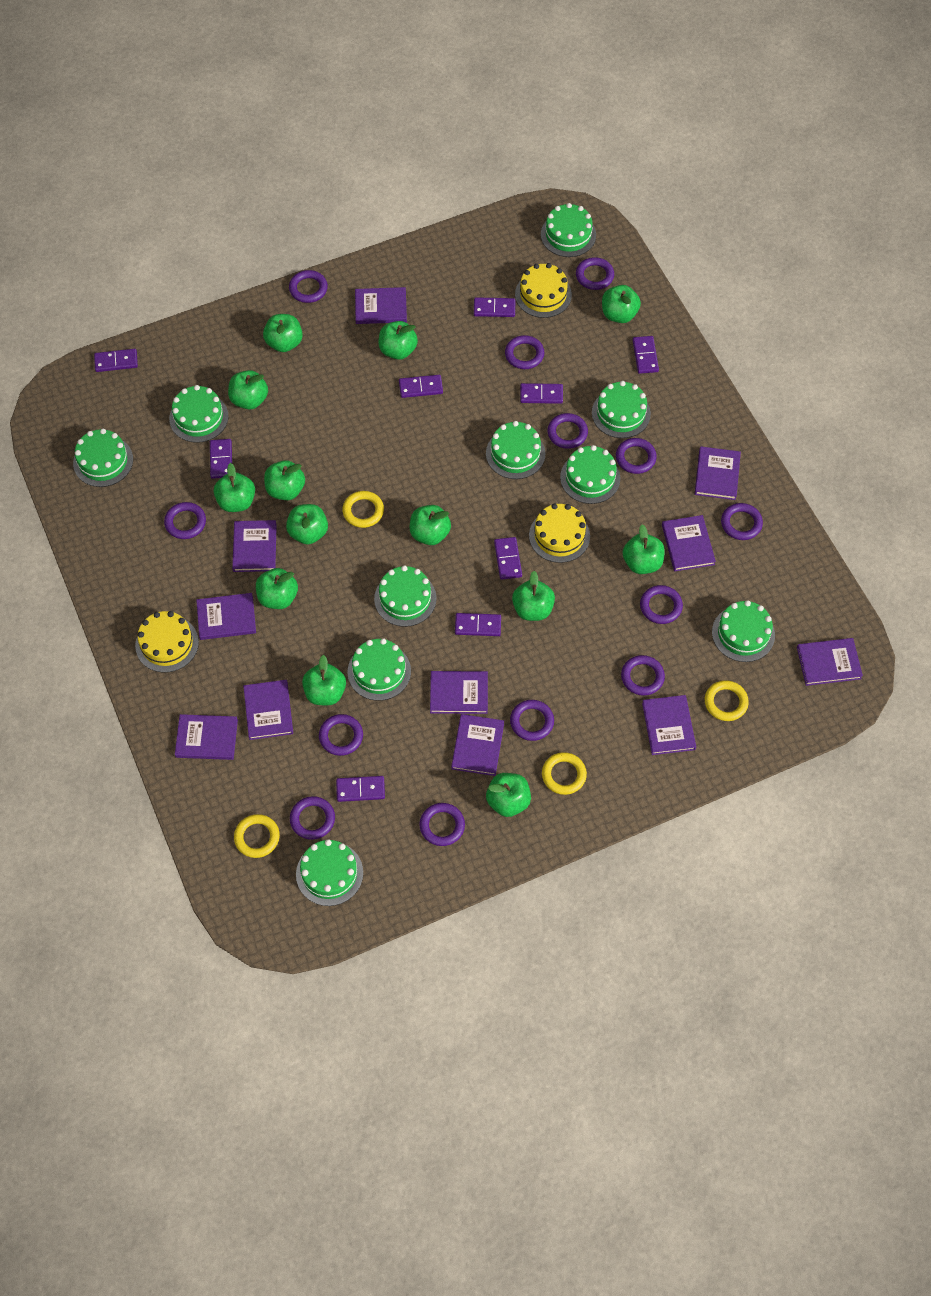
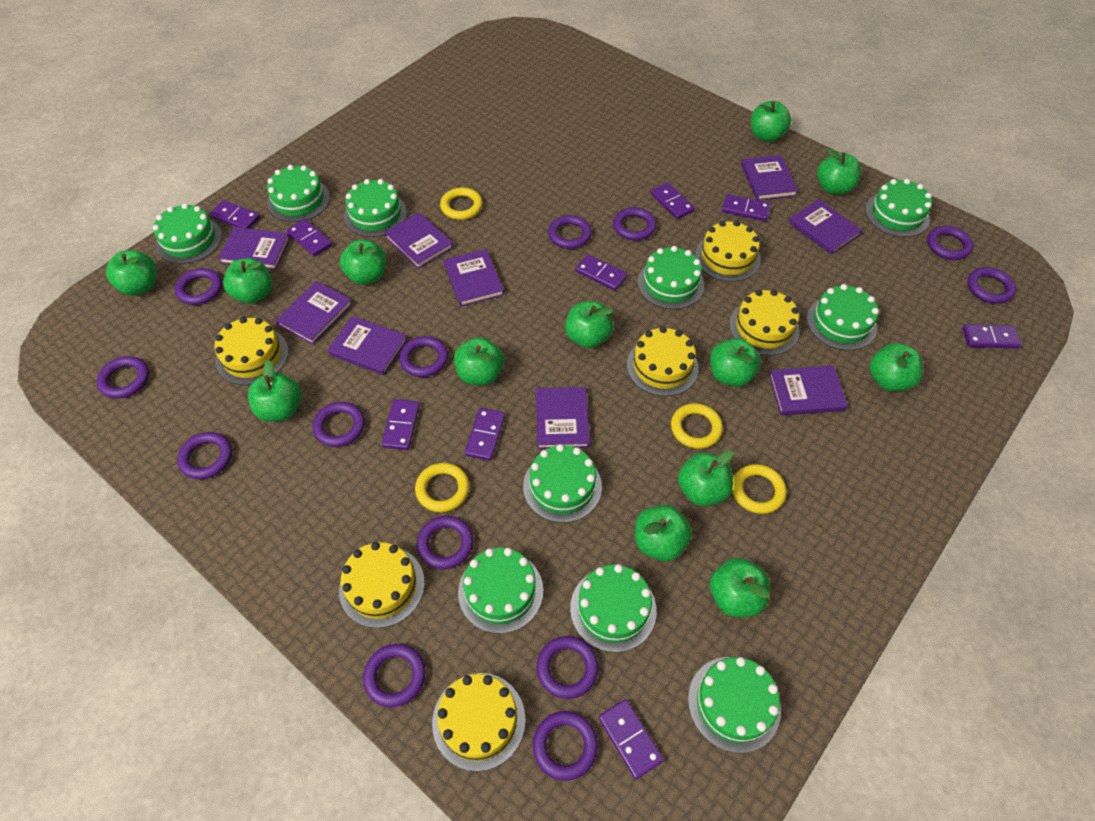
purple book: [175,714,238,760] [196,593,256,640] [232,520,277,572] [243,680,293,740] [355,287,407,324] [430,671,488,714] [451,714,504,776] [642,695,696,755] [662,515,716,571] [695,447,741,500] [797,638,863,686] = 11 -> [218,227,290,270] [275,281,353,345] [328,316,407,375] [384,212,453,269] [444,249,504,307] [536,387,590,449] [741,155,798,200] [769,365,848,416] [789,199,862,255] = 9
yellow cake: [135,611,199,673] [515,263,572,318] [529,503,590,563] = 3 -> [214,317,289,385] [339,542,425,628] [432,673,526,771] [627,327,699,396] [695,221,761,282] [729,290,800,356] = 6

